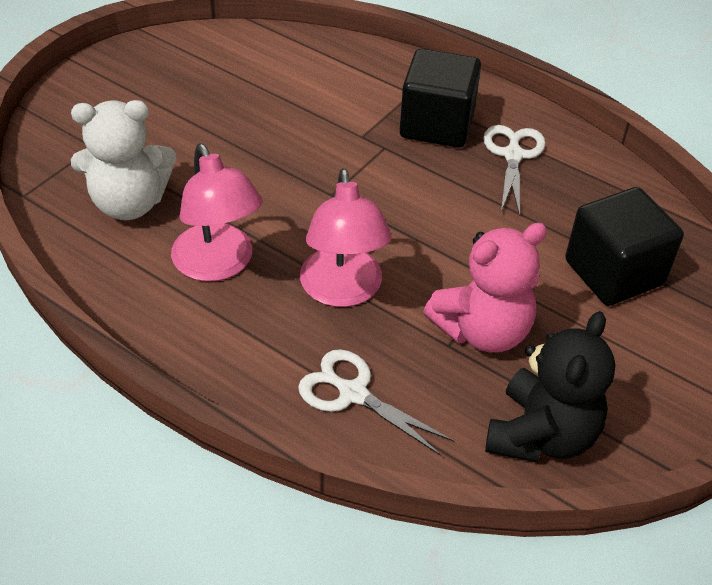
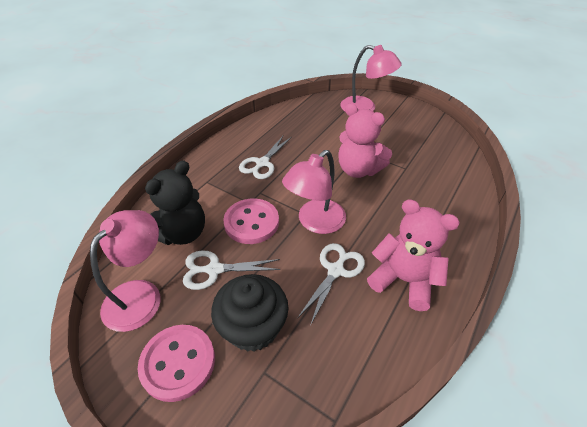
black cube: [400,48,481,147] [565,187,684,306] = 2 -> none = 0
black cupcake: none = 0 -> [211,274,289,352] = 1
pink button: none = 0 -> [138,325,215,402] [223,199,279,244] = 2
pink lamp: [171,143,262,282] [300,168,392,307] = 2 -> [90,210,160,332] [282,150,346,234] [340,45,402,111] = 3
pink teddy bear: [423,223,547,352] = 1 -> [339,103,392,178] [367,199,460,311] = 2
white scissors: [298,349,454,456] [483,125,546,216] = 2 -> [183,250,281,290] [239,135,292,179] [298,243,365,326] = 3
white teddy bear: [71,100,176,220] = 1 -> none = 0

